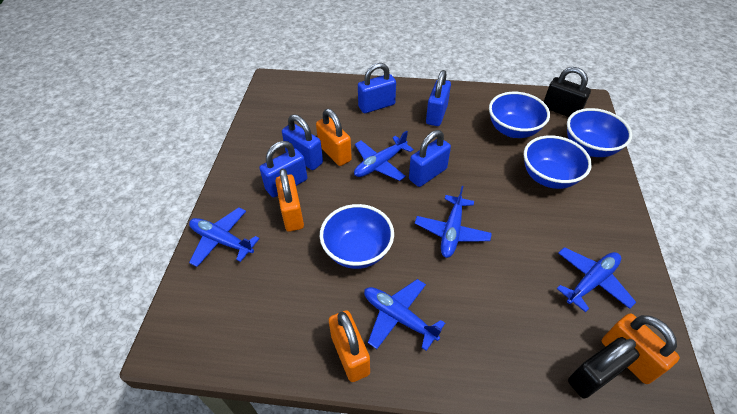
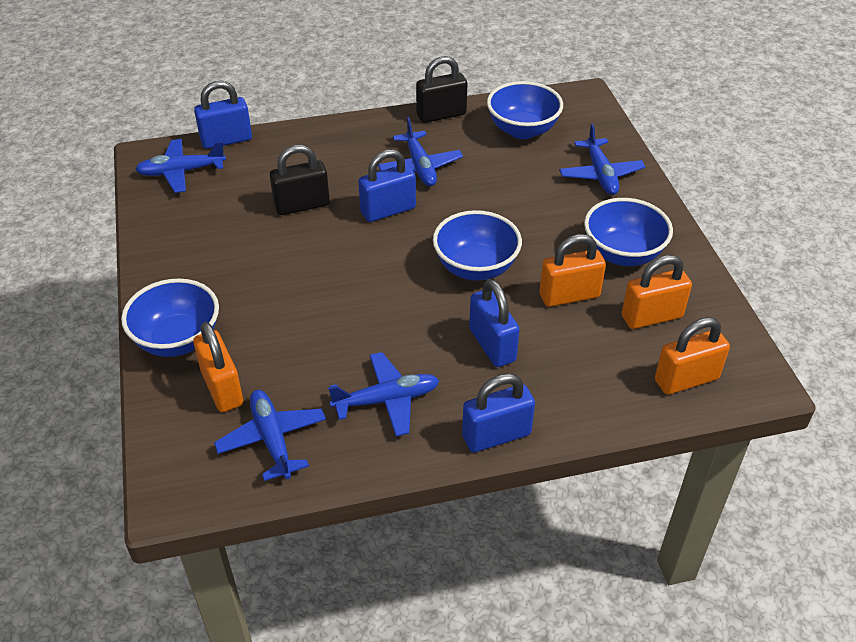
blue padlock: [259,141,307,197] [282,114,323,170] [358,63,396,113] [409,130,451,187] [426,70,451,126] = 5 -> [194,81,252,149] [358,149,416,222] [462,373,535,452] [469,279,520,367] = 4

